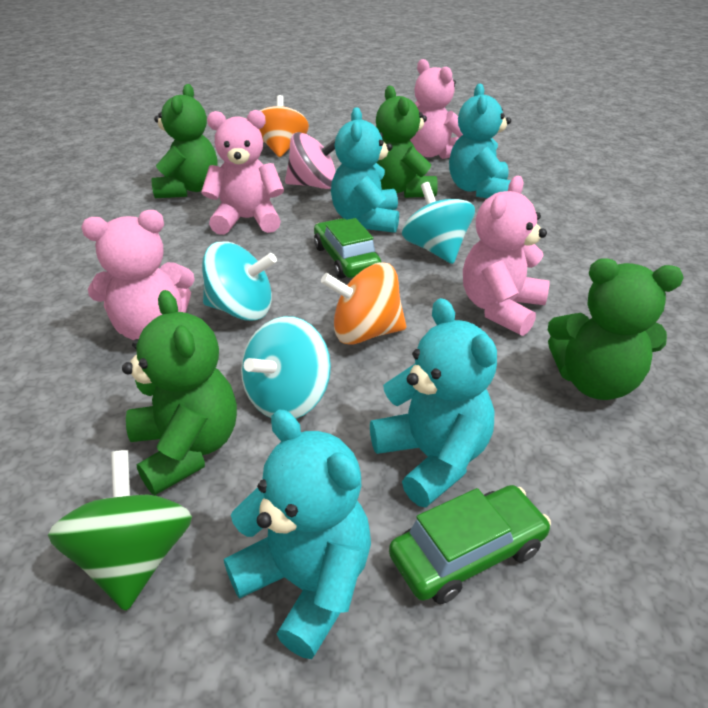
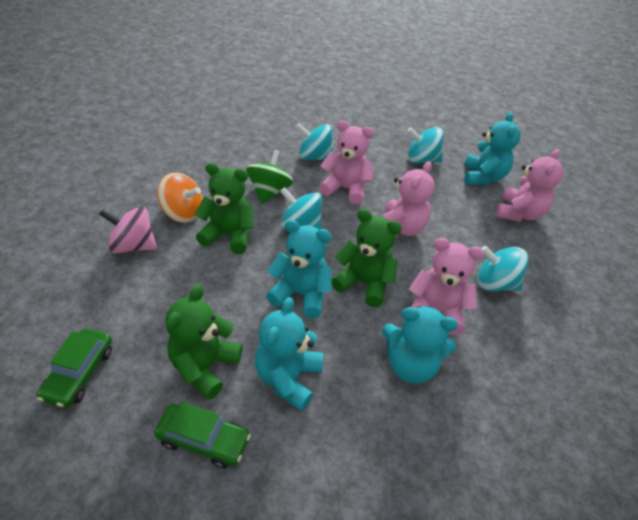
green teddy bear: [122,290,237,495] [152,84,218,198] [376,86,438,198] [548,258,684,400] = 4 -> [166,285,243,400] [194,163,254,254] [332,209,402,307] = 3
orange spinning top: [259,95,309,157] [321,262,406,344] = 2 -> [157,172,202,223] = 1
turquoise spinning top: [202,241,277,321] [241,316,331,419] [402,182,475,264] = 3 -> [280,187,322,230] [296,123,334,160] [407,127,444,163] [477,246,529,291] = 4

